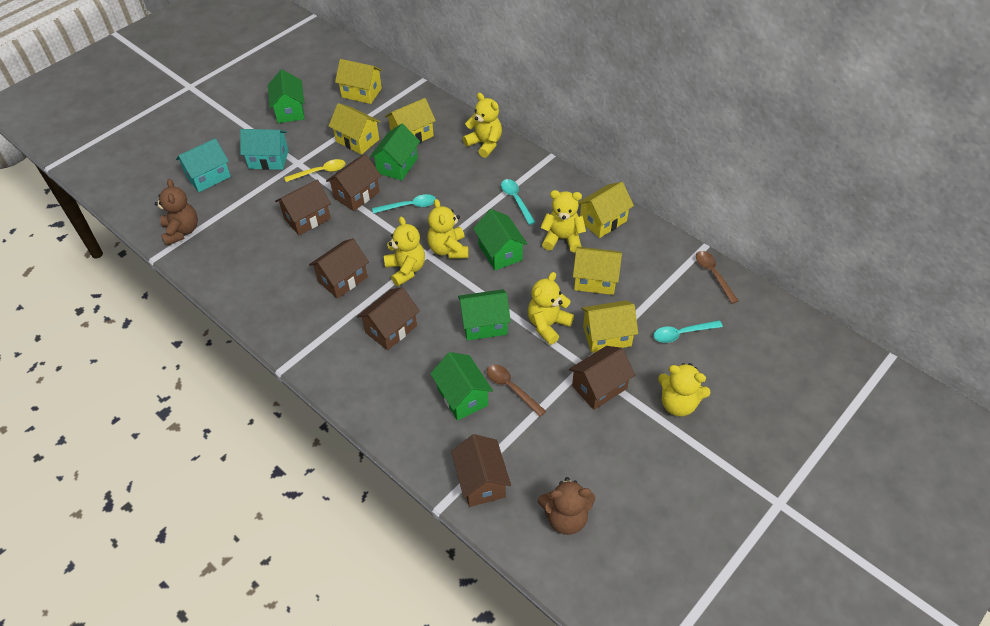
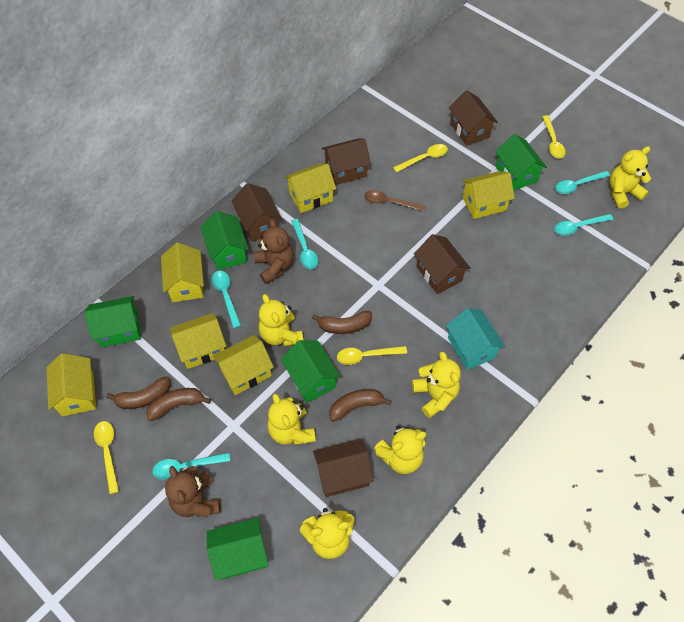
brown banana: none = 0 -> [106,376,170,409] [146,388,211,421] [312,311,372,334] [329,389,392,422] = 4
brown house: [275,180,331,235] [309,238,369,299] [326,154,381,211] [357,287,420,350] [451,434,511,507] [569,346,635,410] = 6 -> [232,183,282,242] [313,439,374,497] [322,138,371,185] [414,234,470,294] [449,90,498,146] = 5
brown spoon: [487,364,546,417] [696,251,738,304] = 2 -> [364,190,426,212] = 1
turquoise house: [176,138,231,192] [240,129,289,170] = 2 -> [446,308,505,370] = 1
turquoise spoon: [372,194,436,214] [501,179,535,225] [653,320,723,343] = 3 -> [152,453,230,479] [212,271,241,328] [291,219,318,269] [555,171,610,194] [555,214,613,236] = 5
yellow spoon: [284,159,345,182] = 1 -> [94,421,119,494] [337,346,407,365] [393,144,448,173] [542,115,566,158] = 4

